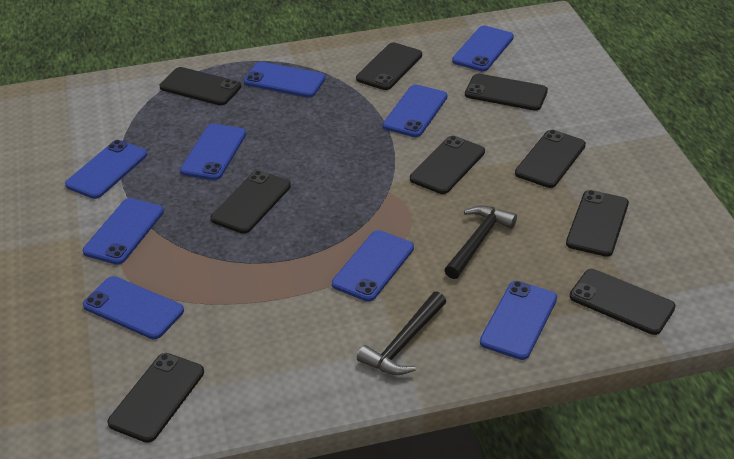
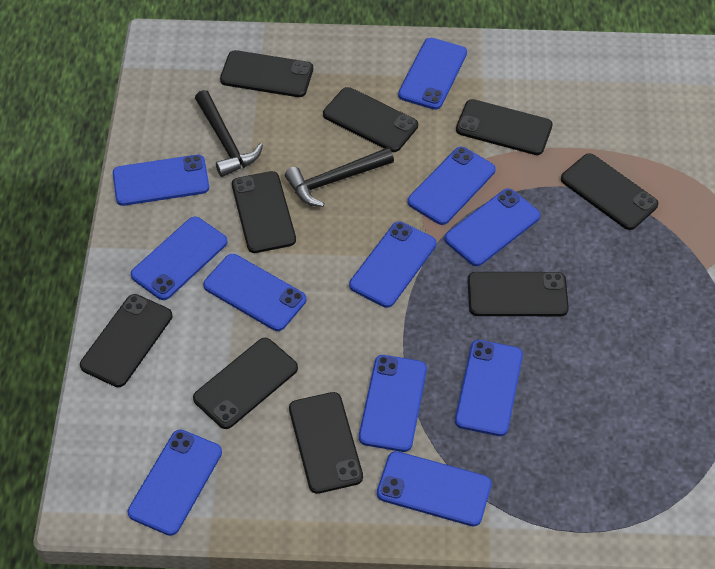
blue phone: [65,140,148,199] [83,198,164,265] [83,276,184,339] [180,124,246,180] [244,62,325,97] [332,230,414,302] [383,85,447,137] [452,26,514,71] [480,281,557,360] = 9 -> [113,155,209,206] [128,430,222,536] [131,217,228,300] [203,254,306,331] [349,221,436,308] [359,355,427,452] [377,451,492,526] [398,38,467,110] [408,147,496,225] [445,188,540,266] [455,340,523,436] = 11

